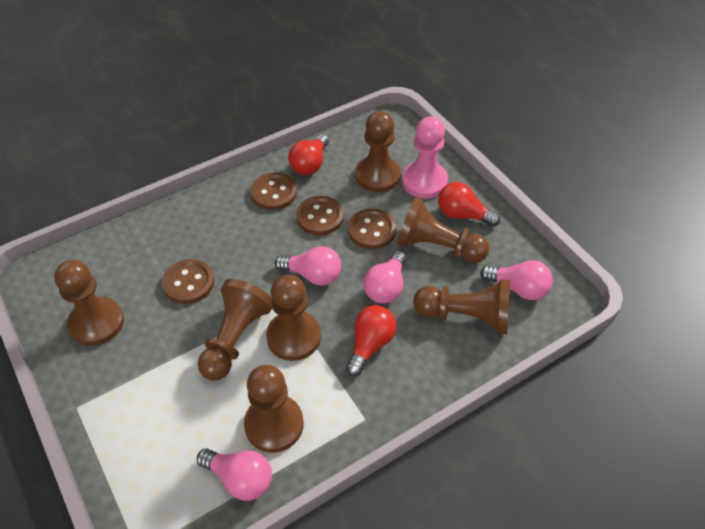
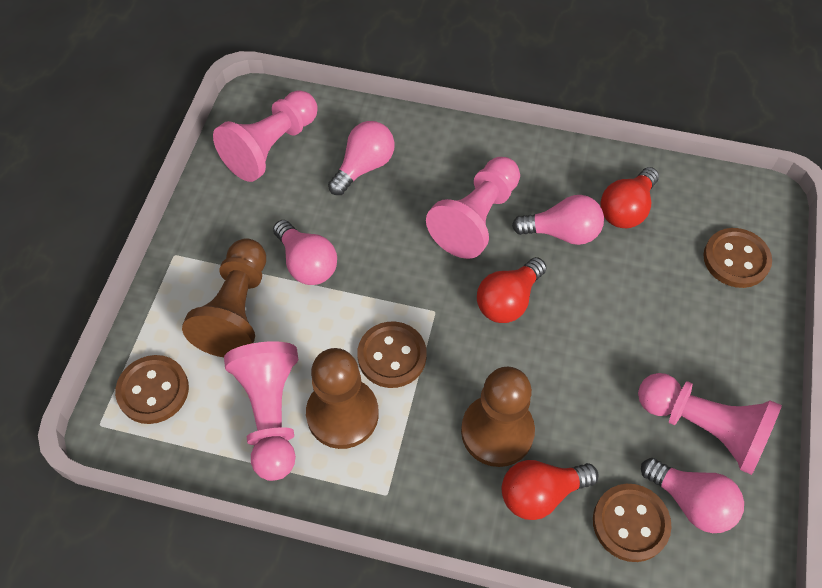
brown pawn: [54,260,124,346] [198,279,272,381] [244,365,304,453] [266,275,321,361] [355,111,401,193] [396,197,490,263] [413,279,510,334] = 7 -> [182,239,266,357] [306,348,379,449] [461,367,535,467] = 3
pink pawn: [402,117,448,199] = 1 -> [213,90,318,182] [224,341,298,481] [426,157,520,259] [638,373,782,475] = 4

